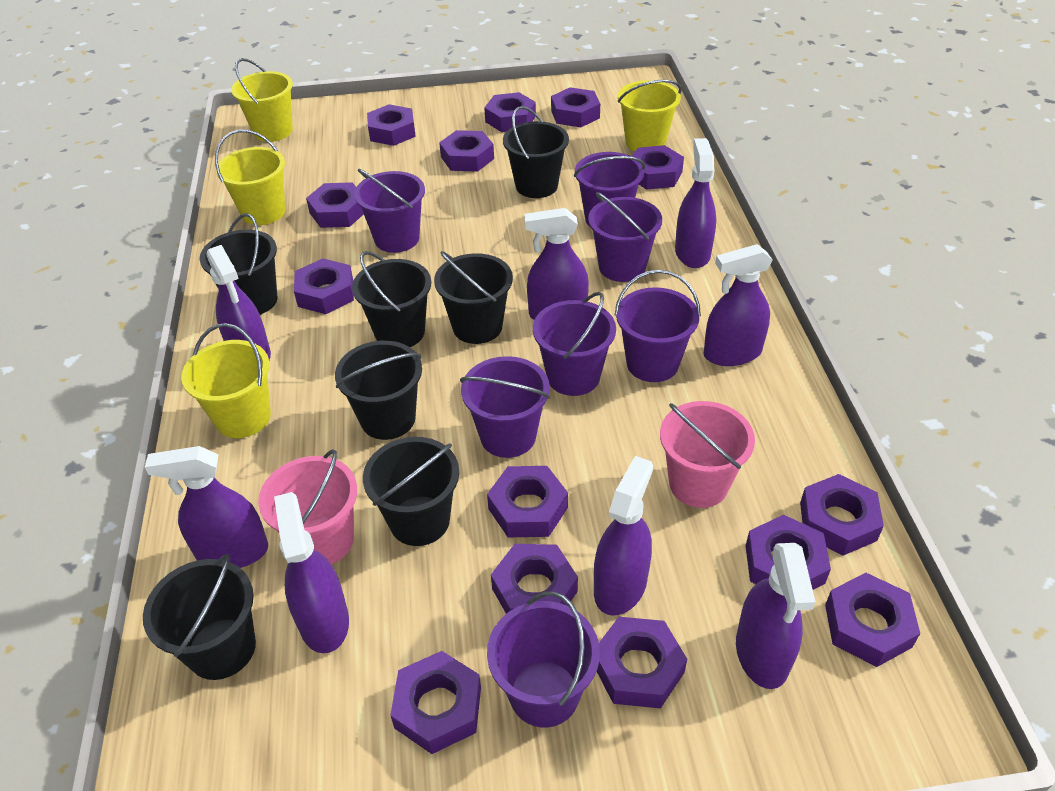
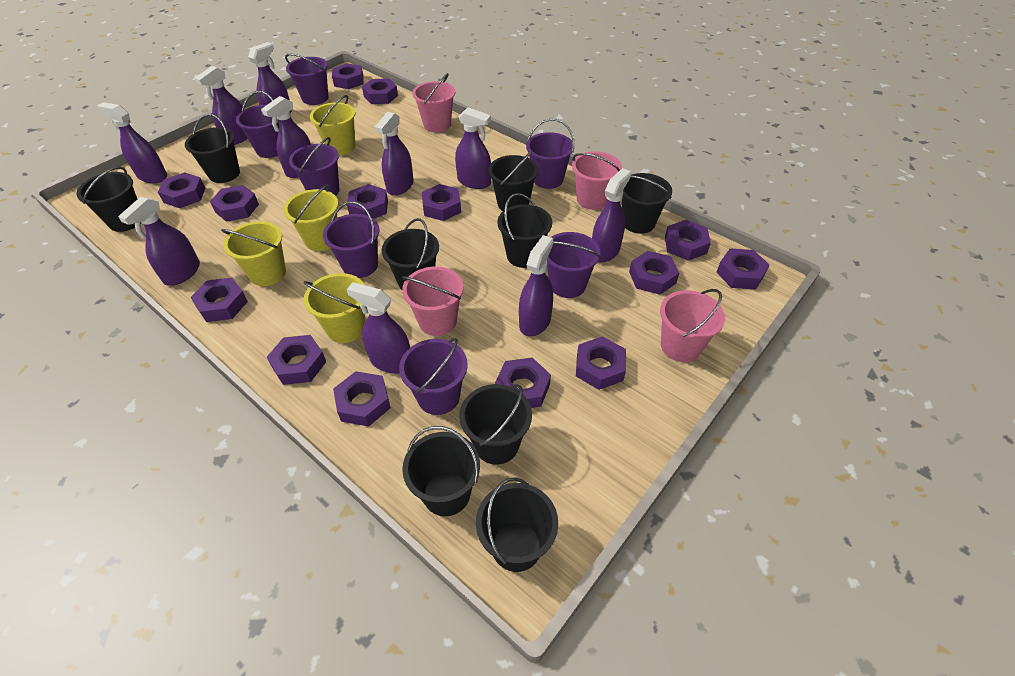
black bucket: [143,554,256,680] [200,213,277,315] [335,341,422,440] [352,251,431,347] [363,437,459,546] [434,251,513,344] [503,106,569,198] = 7 -> [76,167,141,232] [185,114,240,183] [382,218,439,290] [402,426,480,516] [459,384,532,465] [476,477,558,572] [488,150,538,211] [497,193,552,268] [622,173,672,234] = 9
pink bucket: [258,449,357,564] [660,401,755,508] = 2 -> [402,266,463,336] [412,73,455,132] [572,151,622,210] [660,289,725,362] = 4
purple spray bottle: [145,446,268,568] [206,245,271,360] [274,492,349,653] [524,208,589,320] [594,456,653,616] [675,138,716,268] [703,244,773,366] [736,543,816,689] = 8 -> [97,102,167,183] [118,197,200,286] [195,66,248,145] [248,42,292,114] [261,96,311,178] [346,282,410,374] [374,112,414,196] [455,107,491,189] [519,235,553,336] [592,168,631,263] = 10

